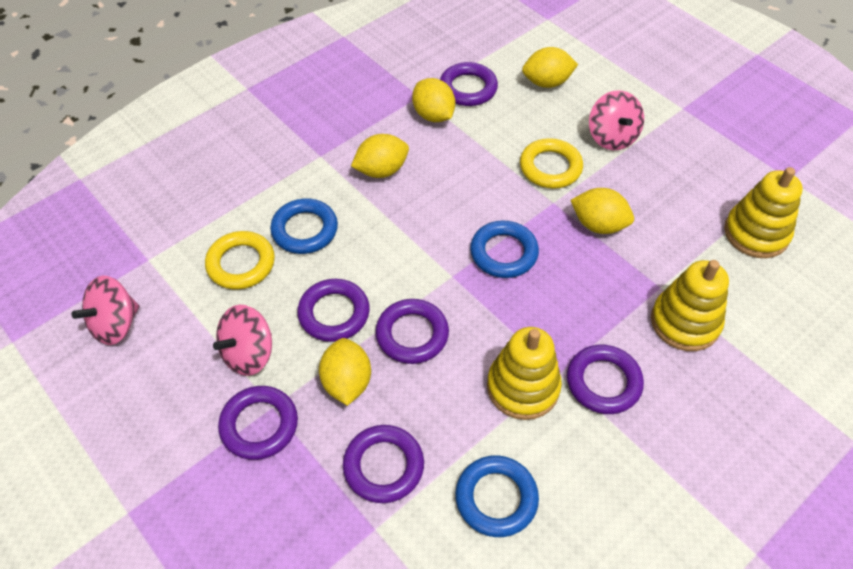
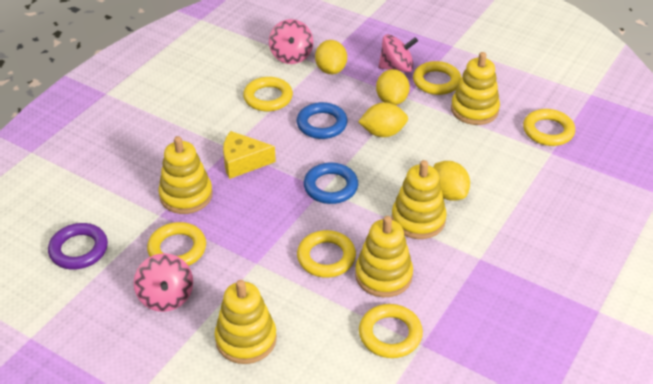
blue ring: [270,199,338,254] [455,455,539,537] [470,220,539,278] = 3 -> [297,102,348,139] [304,163,358,204] = 2
purple ring: [218,386,298,460] [297,279,370,342] [343,425,424,503] [375,299,449,364] [440,62,498,106] [567,345,644,414] = 6 -> [48,223,108,270] = 1
yellow cheese: none = 0 -> [223,131,276,179] = 1
yellow lemon: [319,338,371,406] [351,134,409,178] [412,78,455,122] [522,47,578,88] [570,188,634,234] = 5 -> [315,40,347,74] [358,102,408,137] [376,69,410,105] [433,161,470,201] = 4
yellow ring: [205,231,275,289] [520,138,583,189] = 2 -> [147,222,206,266] [243,77,293,111] [297,230,356,278] [359,304,423,358] [413,61,461,95] [523,109,575,146] = 6
yellow stacking toy: [487,327,562,420] [651,260,729,351] [724,167,803,258] = 3 -> [158,136,213,214] [215,280,277,364] [355,216,413,298] [391,160,447,239] [451,52,500,125] = 5

